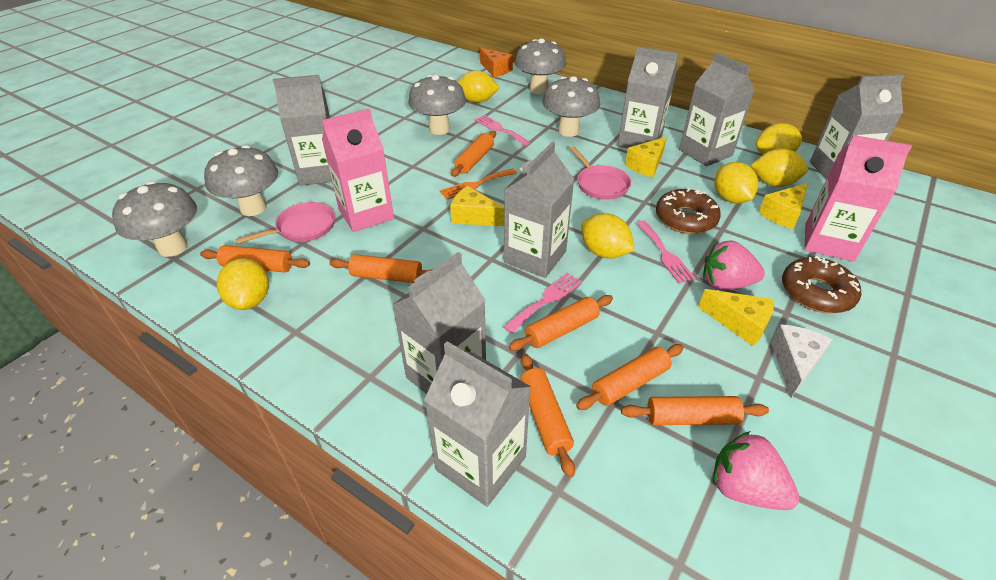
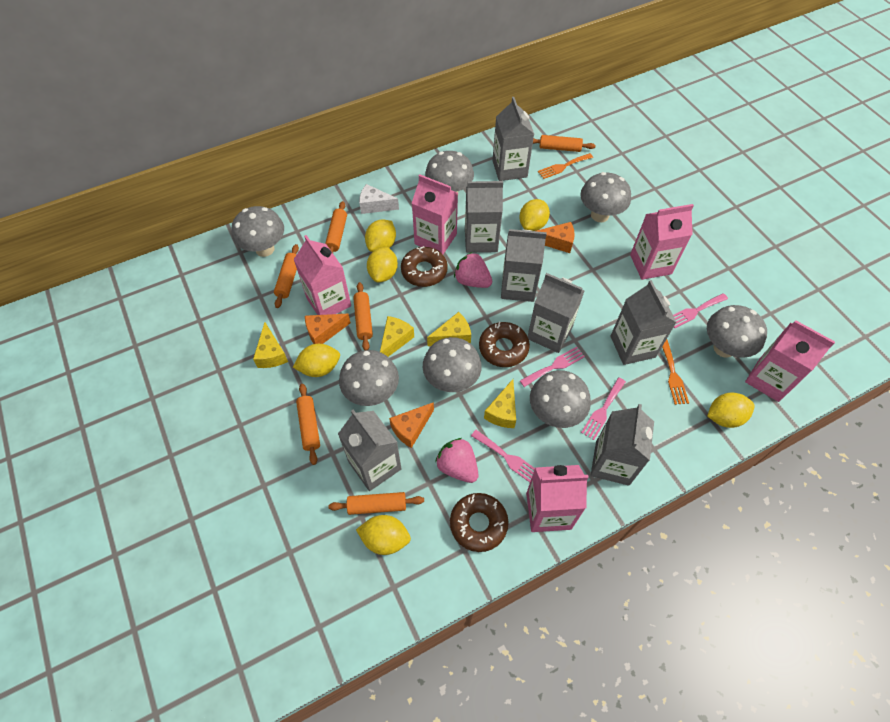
brown donut: [656,188,721,234] [782,256,861,313] = 2 -> [401,246,448,287] [450,493,509,552] [479,322,530,367] = 3
grey mushroom: [112,181,197,257] [204,145,278,216] [408,75,466,135] [514,38,566,94] [542,76,600,137] = 5 -> [231,206,284,257] [339,350,399,406] [423,337,482,392] [425,151,474,193] [530,370,591,428] [580,172,631,222] [707,305,767,358] = 7
orange cheese: [480,48,513,77] = 1 -> [305,314,351,344] [389,402,434,448] [537,222,575,253] = 3
orange fork: [440,168,517,199] = 1 -> [538,153,593,179] [662,339,689,405] = 2
orange rolling pin: [200,245,310,272] [329,254,433,283] [451,131,496,177] [509,295,613,351] [520,354,575,477] [576,344,684,410] [621,396,769,425] = 7 -> [274,244,299,308] [296,384,320,465] [325,201,347,253] [328,492,424,515] [353,282,373,350] [533,135,596,152] = 6
pink carton: [322,108,394,232] [805,135,912,262] = 2 -> [293,235,351,315] [412,175,458,254] [526,465,589,532] [630,204,694,280] [745,320,835,402] = 5
pink fork: [475,115,530,146] [503,272,582,333] [636,220,696,284] = 3 -> [471,430,535,482] [520,347,585,387] [581,378,626,440] [673,293,728,328] = 4
pink pan: [235,202,335,244] [570,147,631,200] = 2 -> none = 0

